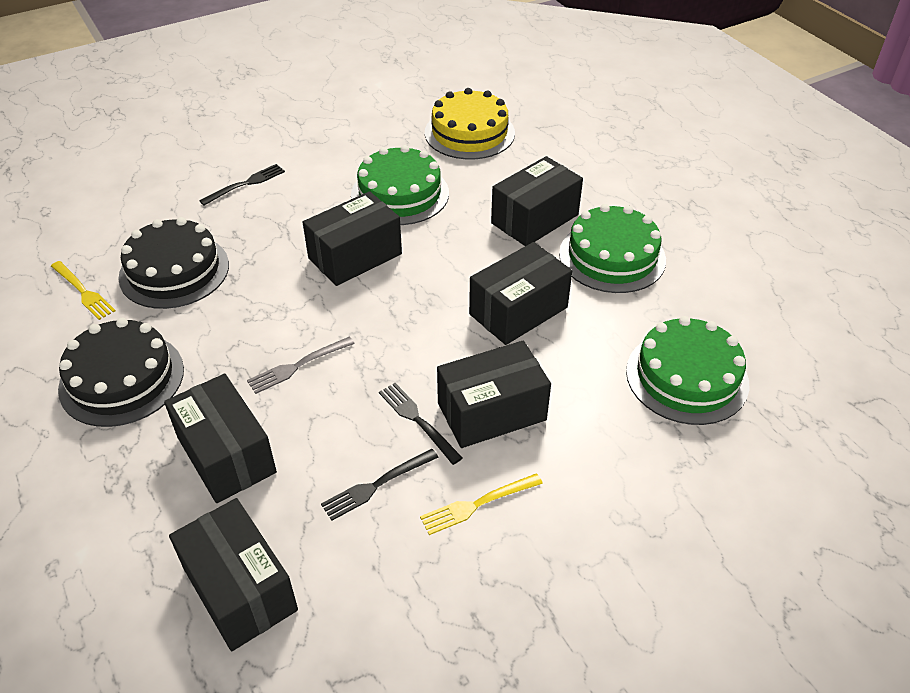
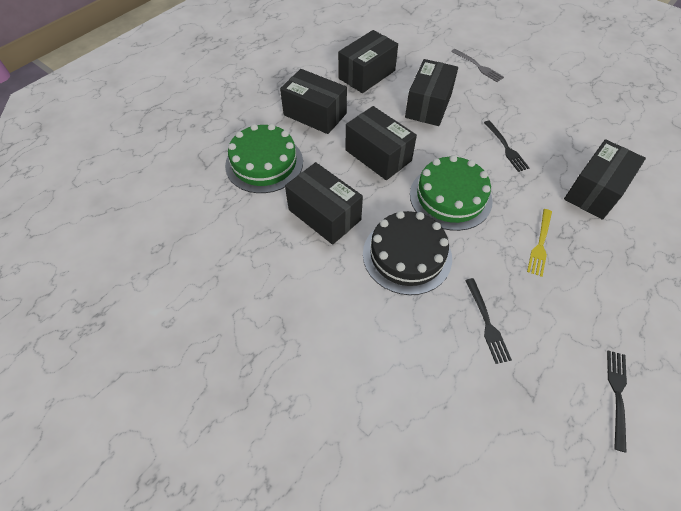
black cake: [58,318,184,427] [118,217,229,309] = 2 -> [363,211,452,295] = 1
green cake: [351,145,449,225] [559,204,666,293] [626,316,749,425] = 3 -> [225,124,303,193] [410,155,493,231] = 2
yellow cake: [425,88,515,159] = 1 -> none = 0
yellow fork: [51,261,115,320] [420,473,543,535] = 2 -> [527,209,552,277] = 1

